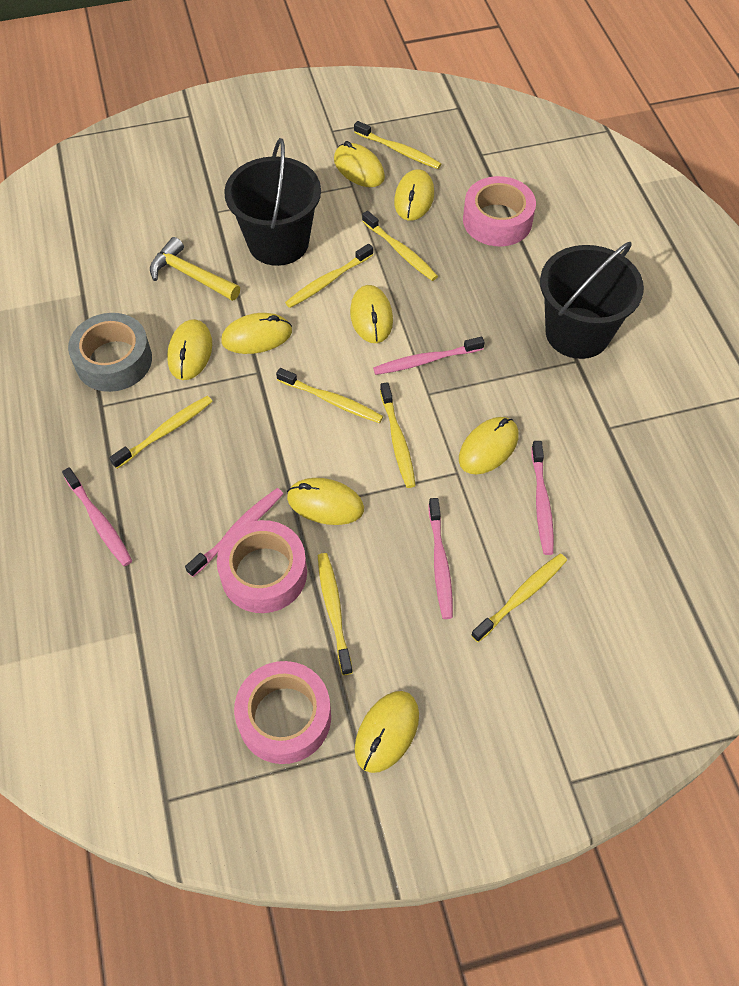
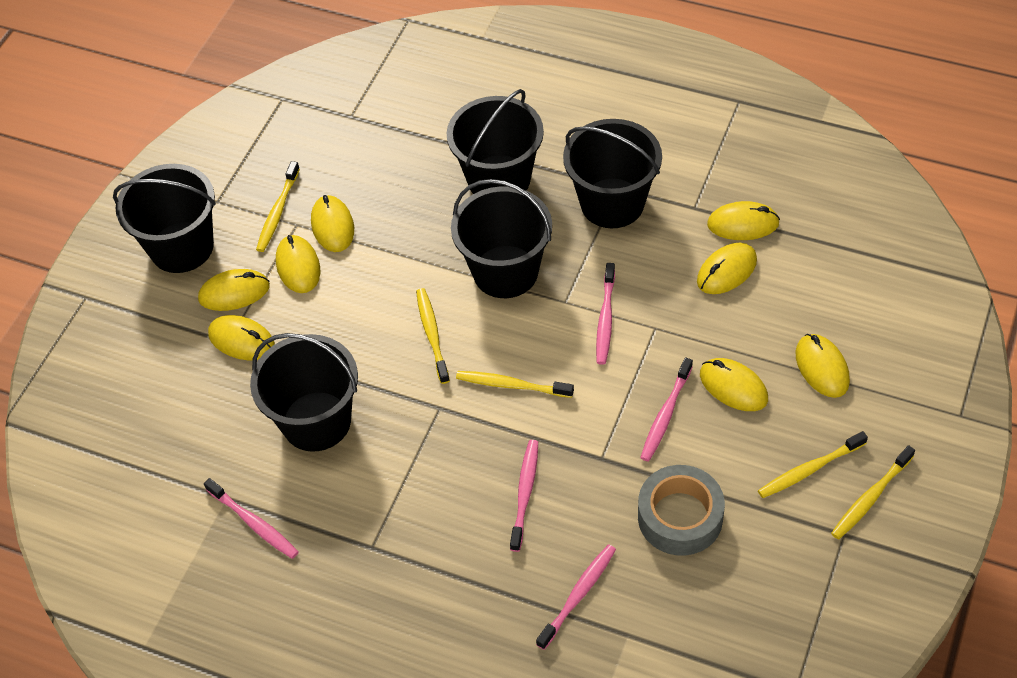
black bucket: [224,138,321,266] [540,242,644,359] = 2 -> [113,164,216,273] [250,333,358,452] [447,89,544,194] [451,179,552,298] [563,119,662,228] = 5
pink tape: [217,520,307,613] [234,661,331,764] [463,176,536,246] = 3 -> none = 0
yellow hammer: [150,237,240,301] = 1 -> none = 0
yellow toothbrush: [109,396,213,469] [276,368,383,423] [285,244,373,308] [318,553,353,675] [354,121,441,169] [362,211,438,281] [380,382,416,488] [471,554,567,642] = 8 -> [256,161,300,252] [416,288,450,384] [456,371,574,398] [758,431,868,498] [831,445,915,539] = 5

